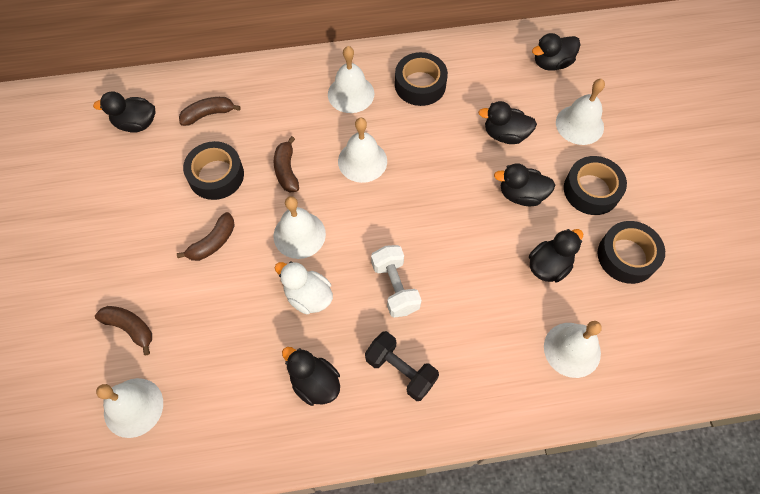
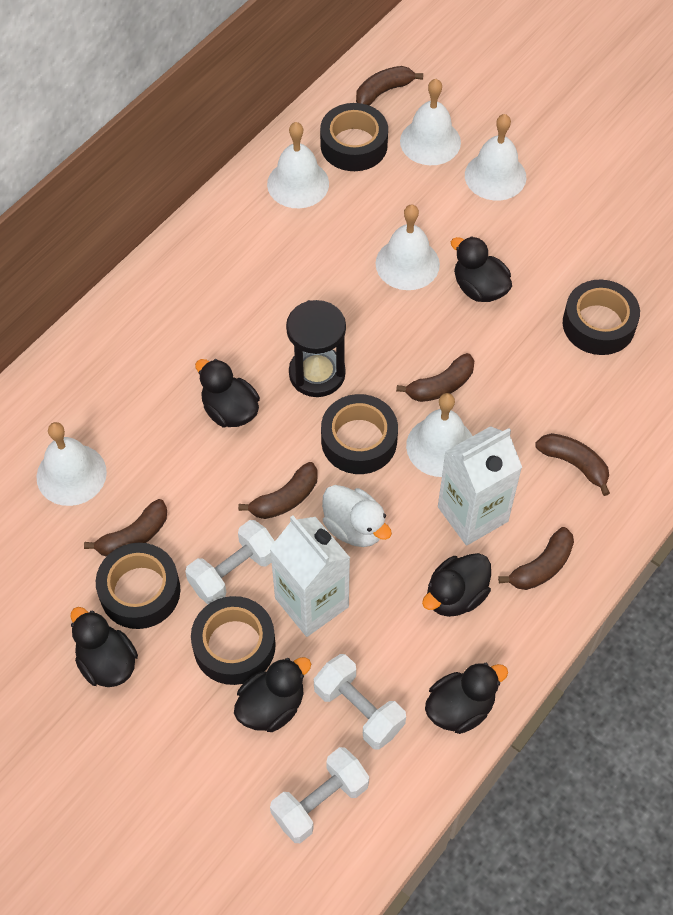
black dumbbell: [365,331,439,401] = 1 -> none = 0
black hourglass: none = 0 -> [286,300,346,397] = 1
black tape: [183,141,244,200] [395,52,448,106] [564,156,627,215] [598,221,665,284] = 4 -> [96,543,181,629] [191,596,276,685] [320,103,388,171] [321,394,398,474] [563,280,640,355] = 5
brown banana: [95,306,152,355] [177,212,235,261] [179,97,241,126] [274,136,299,193] = 4 -> [84,499,167,557] [238,462,318,519] [356,66,423,106] [396,353,474,402] [498,527,574,590] [535,433,610,496] = 6
white carton: none = 0 -> [270,516,350,637] [438,426,522,546] = 2
white dumbbell: [371,245,422,318] = 1 -> [185,520,275,604] [270,747,369,843] [314,654,406,749] = 3

